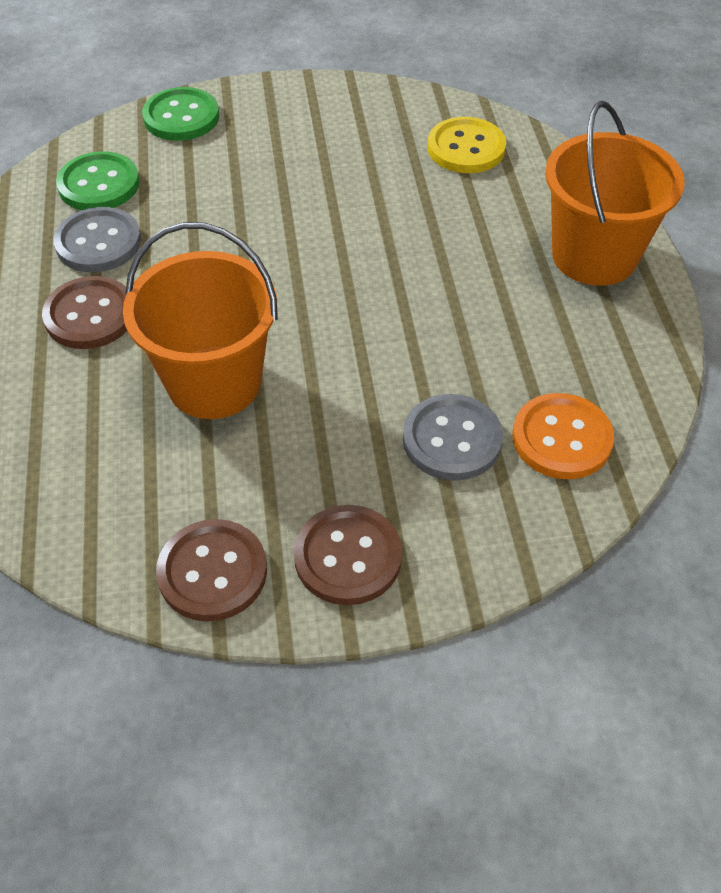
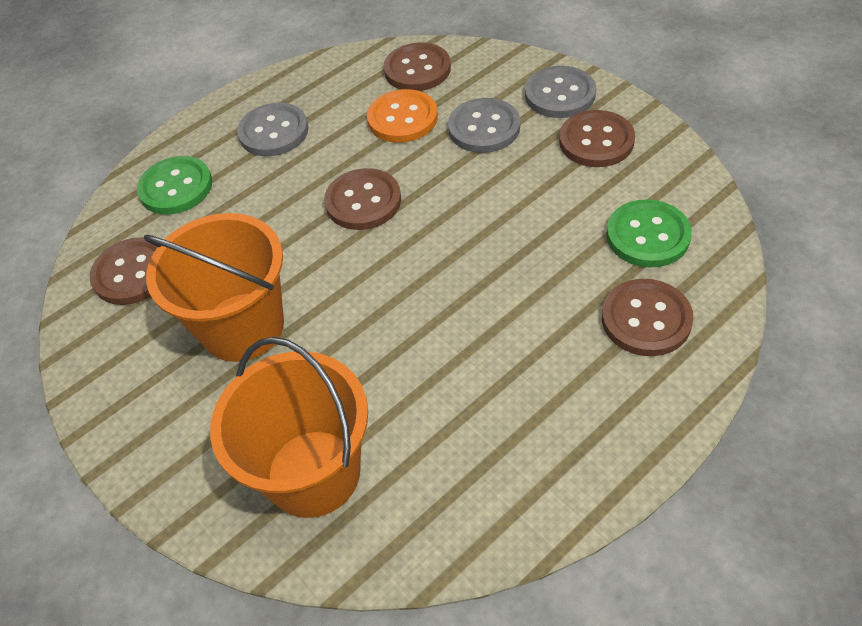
brown button: [42,276,127,349] [156,519,267,622] [294,505,402,605] = 3 -> [90,237,158,305] [324,168,401,230] [383,42,451,91] [559,110,635,167] [602,279,694,356] = 5
grey button: [53,207,141,272] [403,394,503,481] = 2 -> [237,103,309,156] [448,98,520,153] [525,66,596,118] = 3
yellow button: [427,117,506,173] = 1 -> none = 0

